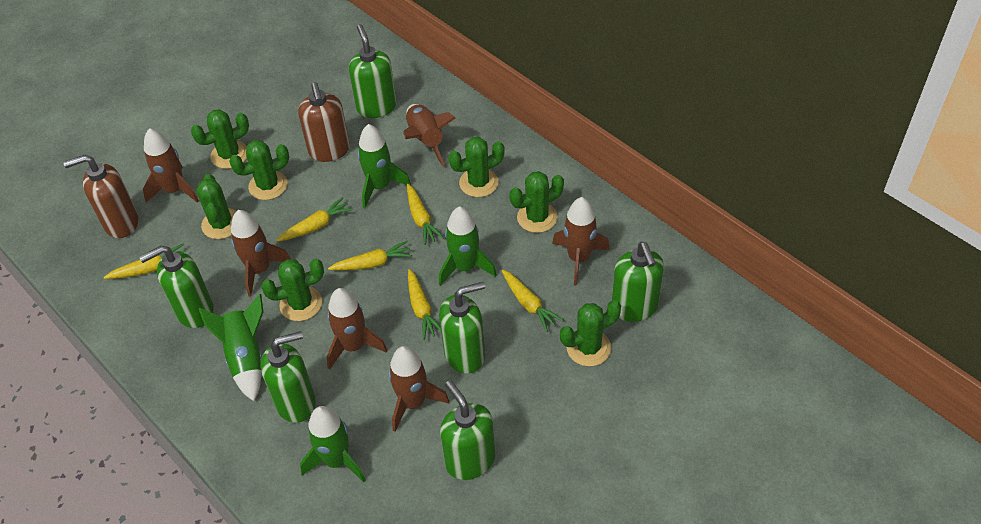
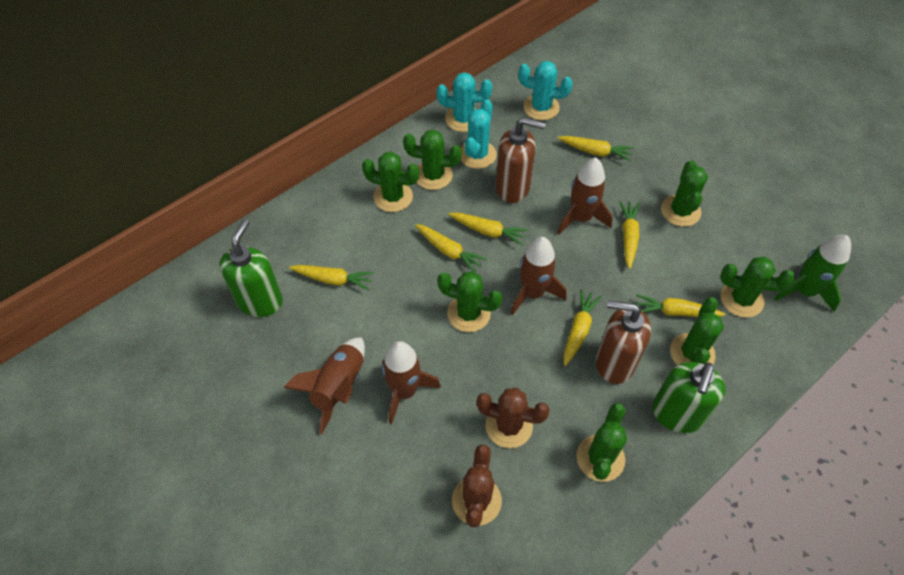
brown cactus: none = 0 -> [452,444,502,527] [476,388,550,448] = 2
brown rocket: [143,128,199,203] [231,210,291,297] [327,288,387,370] [389,346,449,432] [403,104,456,167] [552,197,610,285] = 6 -> [283,337,365,434] [382,341,441,424] [510,237,567,315] [557,158,613,235] = 4
green rocket: [199,294,263,401] [300,406,365,482] [358,124,411,208] [439,206,497,286] = 4 -> [774,235,851,312] = 1
green soap dispenser: [139,246,214,328] [260,331,316,423] [349,24,397,118] [439,282,485,374] [440,380,496,480] [612,242,664,322] = 6 -> [219,219,283,317] [652,362,726,433] = 2
turquoise cactus: none = 0 -> [436,72,492,132] [461,99,497,169] [518,61,573,120] = 3
yellow carrot: [104,243,186,279] [276,197,353,242] [328,241,412,271] [407,184,444,245] [408,269,441,340] [502,269,563,332] = 6 -> [289,265,374,290] [415,224,487,273] [448,212,529,246] [558,136,634,162] [564,289,602,366] [619,201,640,269] [636,294,725,317] = 7

